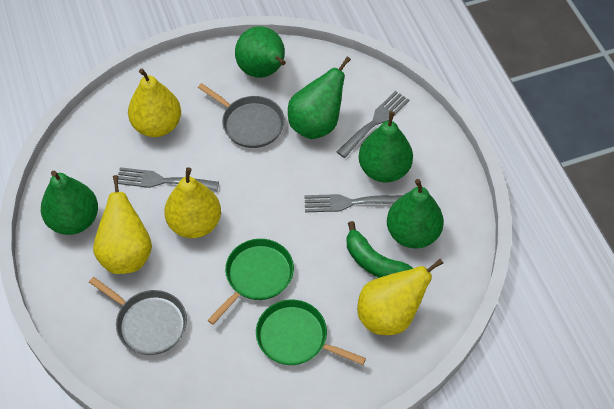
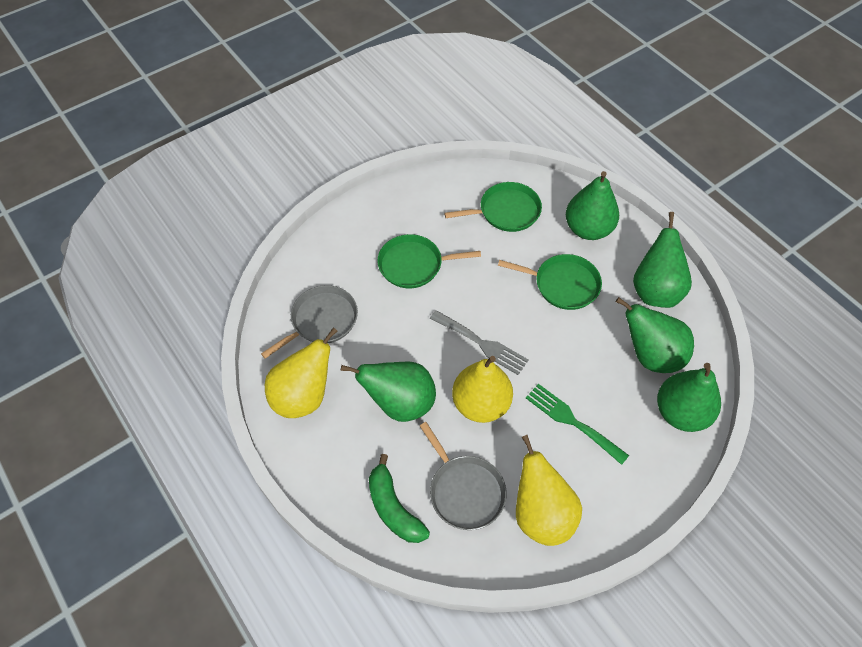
green fork: none = 0 -> [526,384,629,465] = 1
green pan: [208,239,294,325] [256,300,366,365] = 2 -> [377,234,481,288] [444,182,542,232] [498,254,602,310] = 3
grey fork: [118,167,219,191] [304,194,403,212] [337,91,410,158] = 3 -> [430,310,528,375] = 1
yellow pear: [93,175,152,274] [128,68,181,137] [164,167,221,238] [357,259,443,335] = 4 -> [265,327,338,418] [452,356,513,423] [516,435,582,546] = 3

